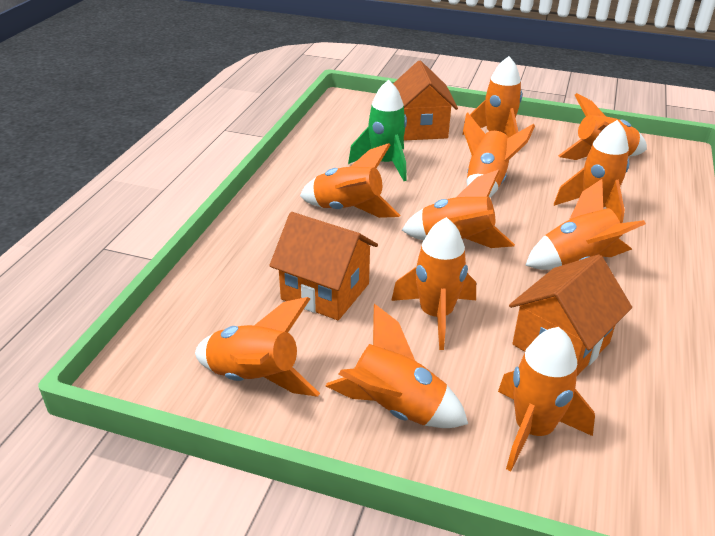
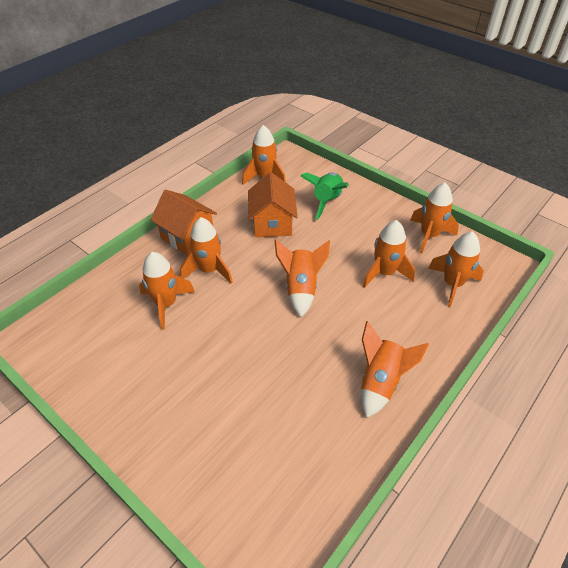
orange house: [269,212,378,320] [393,61,458,140] [509,254,632,376] = 3 -> [150,190,217,255] [248,172,298,237] = 2
orange rocket: [195,297,320,397] [300,143,400,218] [326,304,468,428] [391,217,476,350] [402,169,515,248] [462,56,522,137] [463,112,535,198] [498,327,595,471] [525,179,646,270] [554,120,629,223] [558,93,647,160] = 11 -> [139,252,195,330] [180,217,233,284] [242,125,286,185] [274,239,330,317] [361,321,429,418] [363,220,415,288] [410,183,459,254] [428,232,484,307] = 8

